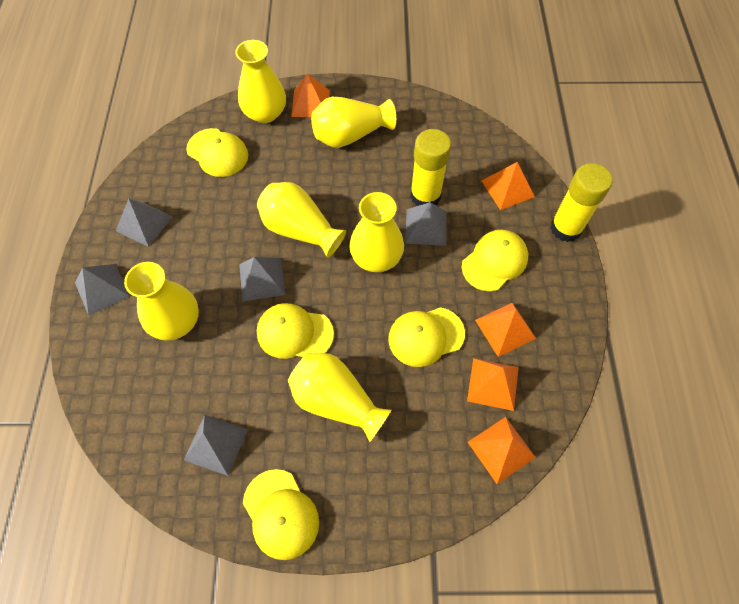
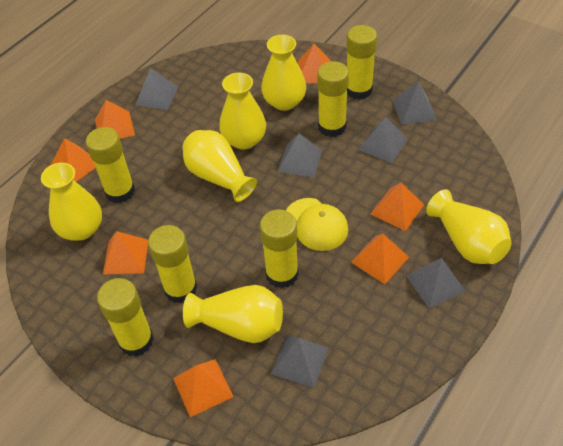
grey pyramid: [75,264,130,316] [116,199,173,247] [184,415,248,476] [239,257,285,302] [405,202,447,246] = 5 -> [135,68,179,110] [271,335,329,388] [277,134,322,178] [359,117,408,163] [393,82,436,125] [406,258,466,308] = 6
orange pyramid: [291,74,330,117] [467,358,519,411] [468,417,536,484] [475,303,536,357] [481,162,535,210] = 5 -> [51,138,96,182] [95,100,135,139] [103,231,148,274] [173,359,233,417] [298,44,331,83] [351,234,409,284] [371,182,424,231] = 7
yellow cap: [186,128,248,177] [243,469,319,560] [257,303,334,359] [388,307,465,367] [462,230,528,292] = 5 -> [286,198,348,251] = 1
yellow glue stick: [410,129,451,206] [550,163,613,242] = 2 -> [86,127,135,203] [97,278,154,356] [148,225,197,304] [260,209,299,288] [317,61,349,137] [347,25,377,100] = 6

